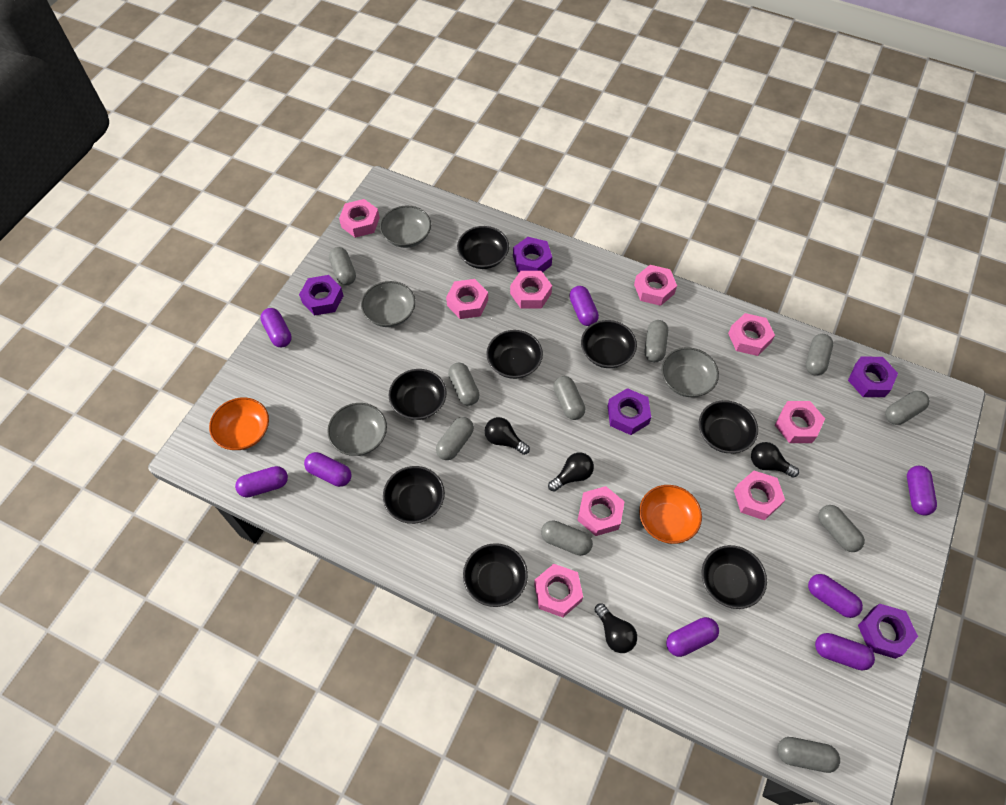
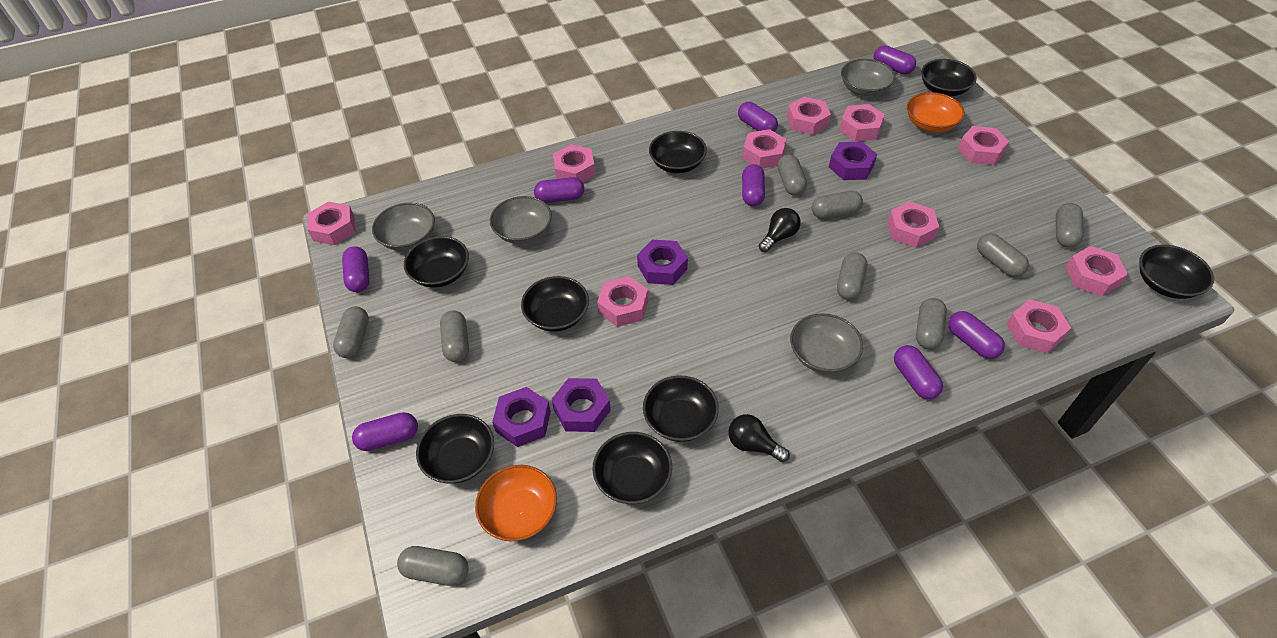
black light bulb: [485,417,530,455] [548,452,594,492] [595,603,637,653] [751,442,799,478] = 4 -> [728,414,790,462] [759,208,801,252] = 2
grey capsule: [329,247,356,285] [436,417,474,460] [448,363,480,406] [541,520,593,556] [553,376,585,420] [645,320,668,362] [777,737,840,773] [806,334,833,376] [818,505,865,552] [885,391,930,425] = 10 -> [333,306,369,358] [397,546,469,586] [440,311,469,362] [777,154,807,196] [812,191,863,219] [837,252,867,300] [916,298,947,349] [977,233,1029,277] [1056,203,1084,248] = 9
pink nut: [339,199,380,238] [446,279,488,319] [510,271,552,309] [534,564,583,617] [578,486,625,536] [634,265,677,306] [728,313,775,356] [734,471,785,520] [775,401,825,443] = 9 -> [308,201,355,245] [553,144,595,182] [597,276,648,327] [742,129,786,169] [787,97,831,135] [839,104,885,141] [887,201,939,248] [958,126,1010,165] [1007,299,1071,353] [1065,246,1128,296] = 10
purple nut: [299,275,344,316] [513,237,552,272] [608,388,651,435] [848,357,898,397] [858,604,918,659] = 5 -> [492,387,551,447] [552,378,611,432] [637,240,688,285] [829,142,877,180] = 4

